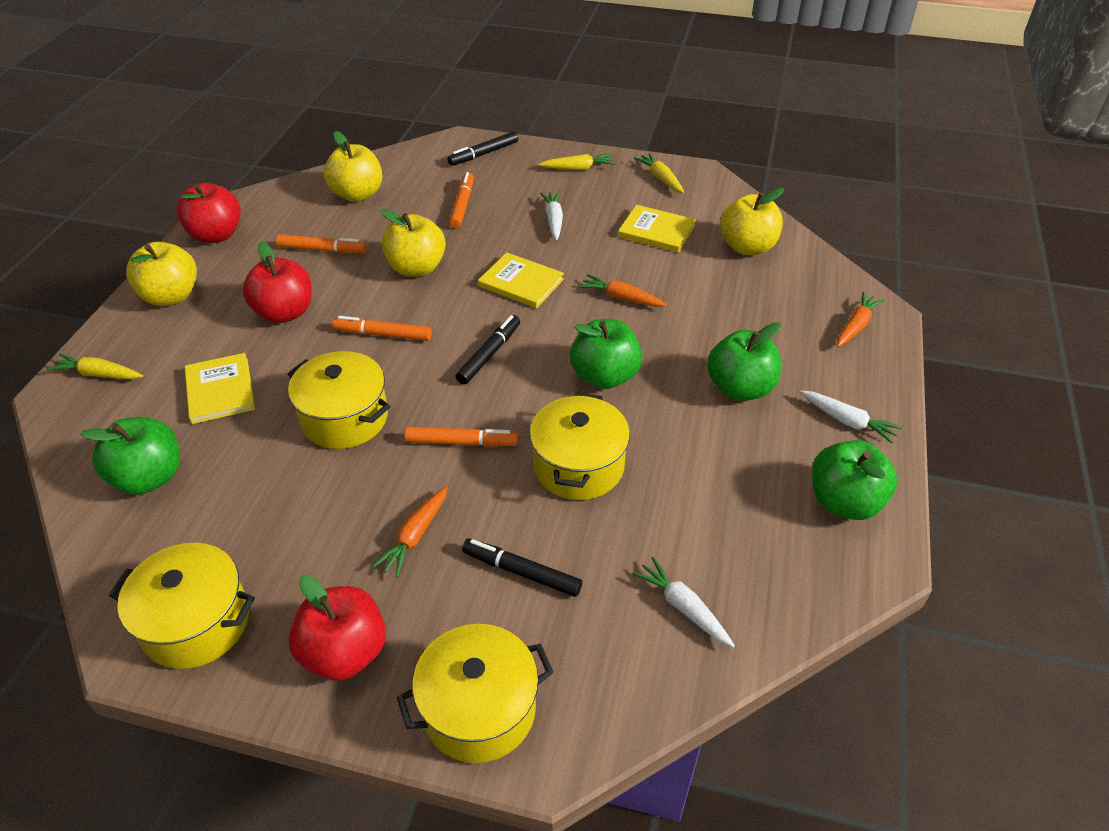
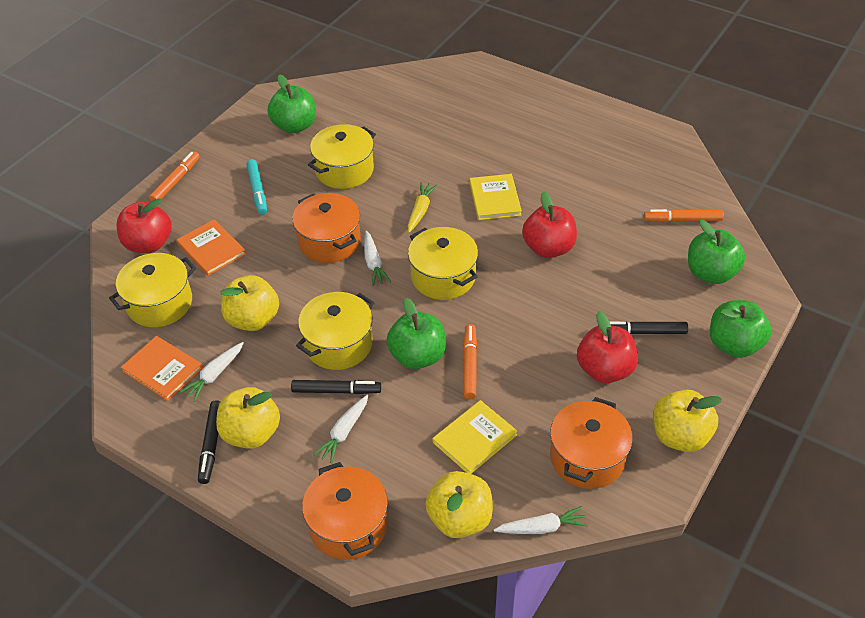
orange book: none = 0 -> [121,336,203,401] [176,219,246,276] = 2
orange carrot: [373,486,448,577] [579,274,667,307] [837,292,885,347] = 3 -> none = 0
orange marker: [276,234,366,253] [332,316,432,341] [404,426,518,447] [449,172,474,229] = 4 -> [149,151,200,201] [463,324,477,399] [644,209,724,222] = 3
orange pot: none = 0 -> [292,193,361,263] [302,462,388,560] [550,397,633,489] = 3
turquoise marker: none = 0 -> [247,159,267,215] = 1
white carrot: [540,192,563,240] [633,557,735,648] [800,391,902,444] = 3 -> [179,342,244,402] [313,395,368,463] [364,231,391,286] [494,506,588,534] = 4
yellow book: [184,353,255,424] [478,252,564,308] [618,205,696,252] = 3 -> [432,400,517,474] [469,174,522,220] = 2
yellow carrot: [46,354,143,379] [539,154,616,170] [634,153,684,194] = 3 -> [408,182,438,233] = 1

